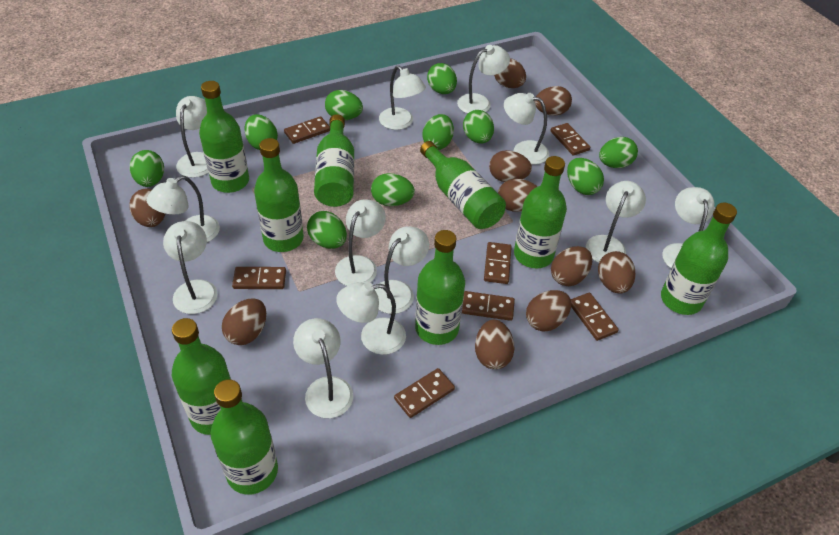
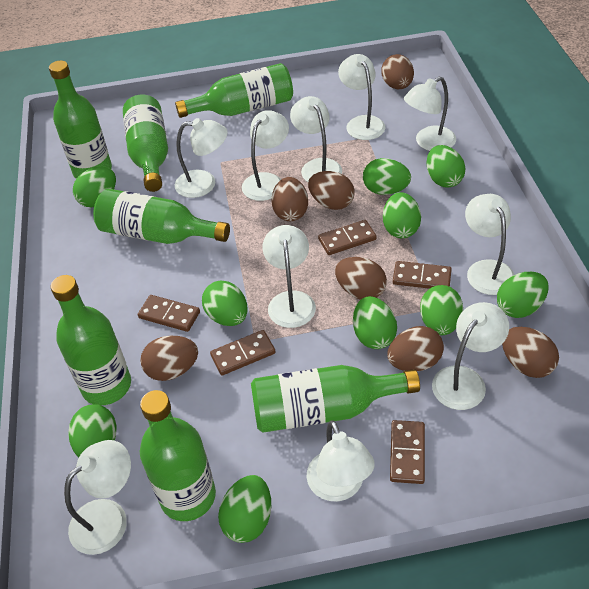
brown domino: [232,267,286,289] [284,116,330,144] [394,368,455,418] [462,291,515,321] [484,242,512,284] [550,123,590,155] [571,292,619,341] = 7 -> [138,295,200,332] [210,330,275,375] [318,220,377,255] [390,420,425,484] [393,261,452,289] = 5
brown egg: [129,188,165,227] [222,298,266,345] [475,320,515,369] [489,150,532,182] [494,58,526,88] [498,179,537,212] [526,290,571,331] [535,86,572,116] [551,246,592,286] [598,251,636,294] = 10 -> [140,336,198,381] [271,177,308,221] [308,171,355,210] [335,257,387,300] [381,54,414,89] [387,326,444,371] [502,327,559,378] = 7
green bottle: [172,318,231,435] [199,81,249,193] [211,379,278,495] [254,138,304,252] [314,114,354,207] [415,230,465,345] [420,141,506,229] [514,156,567,268] [661,203,737,315] = 9 -> [49,60,112,179] [50,275,131,405] [93,189,230,244] [123,94,168,192] [140,390,216,521] [175,63,293,118] [251,365,420,433] = 7
white lamp: [146,176,220,242] [163,221,217,314] [176,96,208,178] [293,318,353,418] [335,199,386,286] [336,282,406,355] [374,226,429,314] [379,66,426,130] [457,45,510,114] [504,93,549,164] [586,181,646,263] [662,187,714,268] = 12 -> [64,440,131,555] [175,118,228,198] [242,110,289,201] [262,225,316,328] [290,96,342,182] [307,420,375,502] [338,54,385,140] [404,77,456,151] [432,302,509,410] [465,194,515,295] = 10

